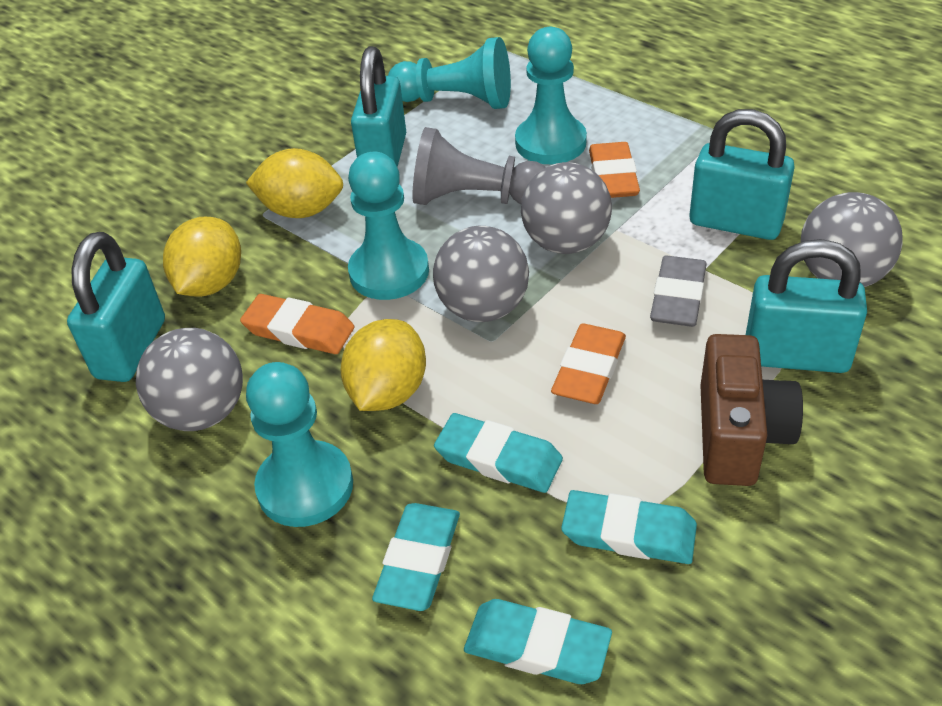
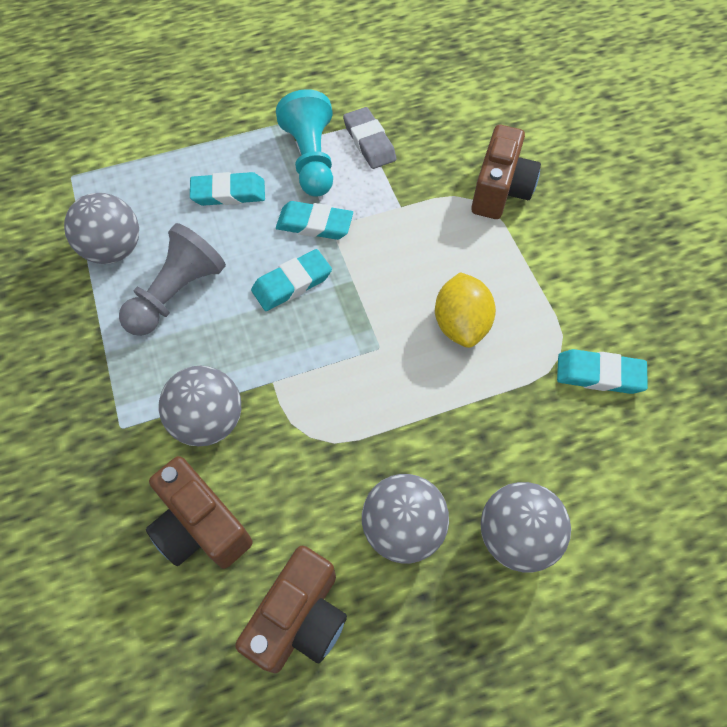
brown camera: [700,334,803,486] = 1 -> [146,456,253,569] [235,545,347,673] [471,125,541,219] = 3
orange eraser: [240,294,354,354] [551,324,626,404] [589,142,640,198] = 3 -> none = 0
turquoise padlock: [67,232,165,382] [351,46,406,167] [690,109,795,240] [746,239,867,373] = 4 -> none = 0
turquoise pawn: [246,362,353,527] [348,152,429,300] [388,37,511,109] [515,27,587,164] = 4 -> [276,89,333,197] = 1
yellow lemon: [163,217,241,297] [246,148,343,218] [341,319,426,411] = 3 -> [435,272,496,348] = 1

